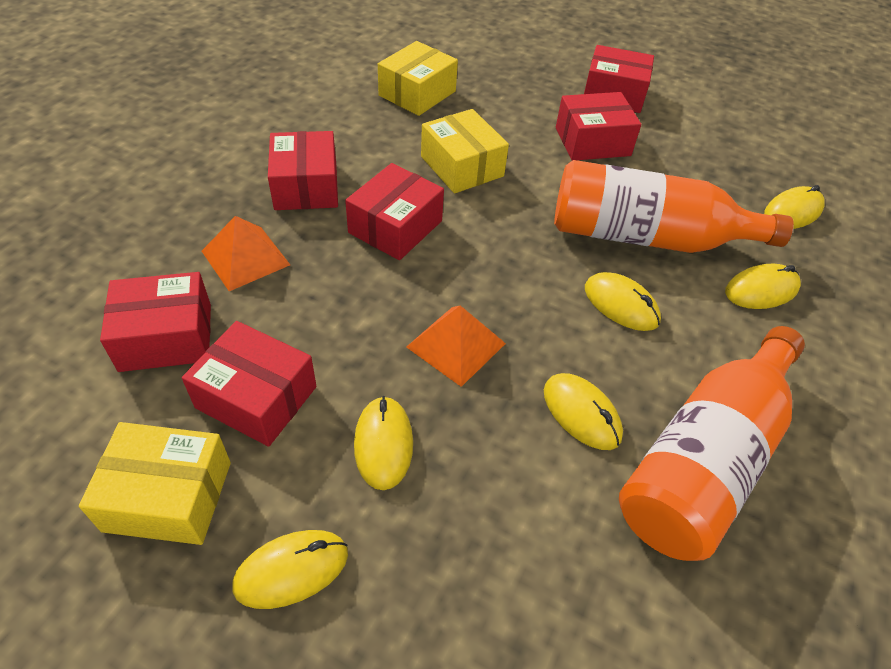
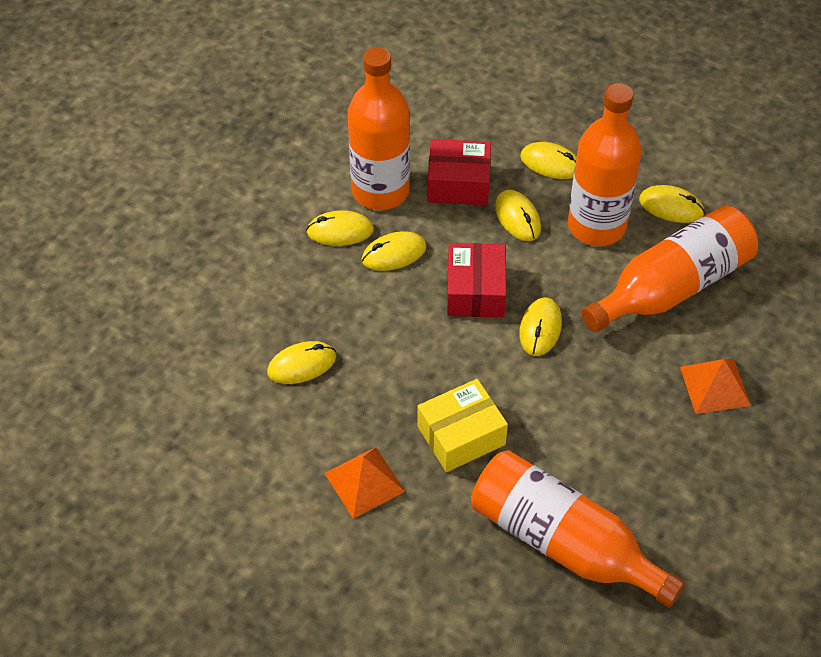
orange bottle: [554,160,794,253] [619,326,805,561] = 2 -> [348,47,410,210] [471,450,685,608] [568,83,642,246] [581,205,758,332] = 4
red box: [100,272,211,372] [182,321,316,447] [268,131,338,210] [345,163,444,260] [556,92,641,160] [584,45,654,113] = 6 -> [427,139,491,205] [447,243,506,317] = 2
yellow box: [79,422,231,545] [378,41,458,116] [421,109,509,193] = 3 -> [417,379,508,472] = 1
yellow mouse: [233,530,348,609] [354,396,413,490] [544,373,623,450] [585,272,661,331] [725,264,801,309] [764,185,825,229] = 6 -> [267,341,336,384] [306,210,374,246] [362,231,426,271] [495,190,541,241] [519,297,562,356] [520,142,577,179] [639,185,705,223] = 7

